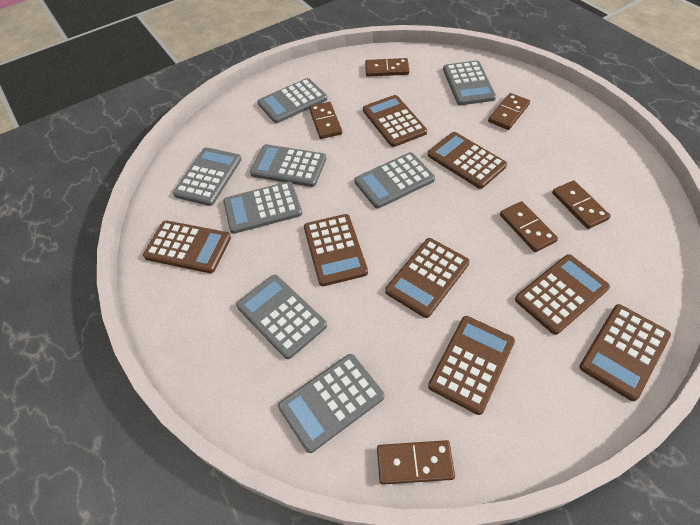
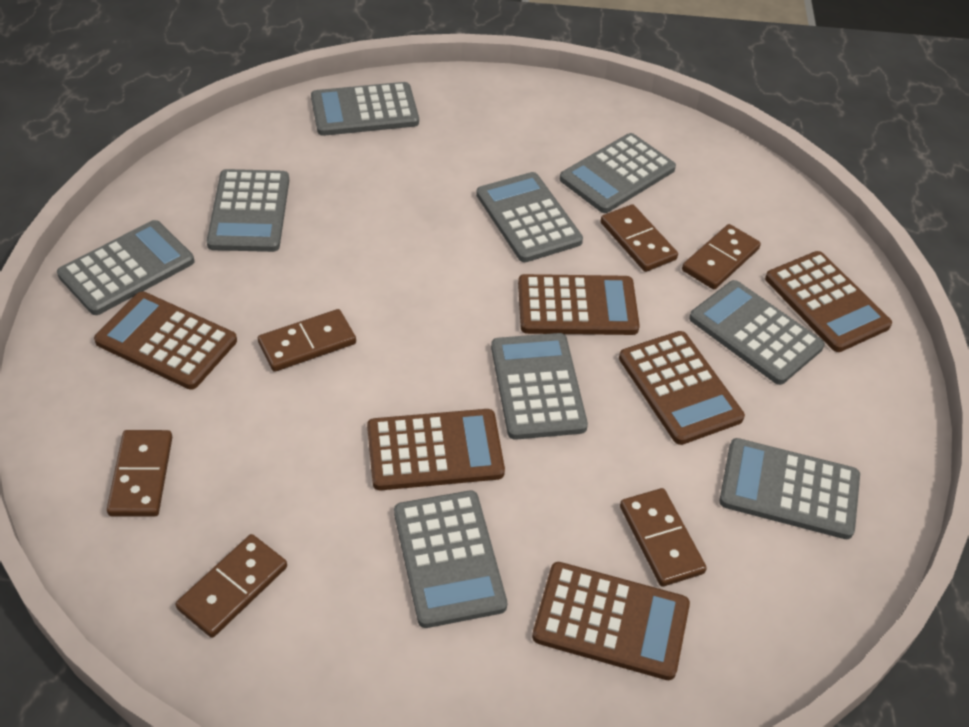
brown calculator: [143,221,231,273] [304,214,368,286] [363,95,427,147] [385,238,470,318] [428,132,507,189] [428,316,515,415] [515,254,610,335] [579,304,671,401] = 8 -> [94,292,237,390] [367,409,505,490] [518,274,640,335] [532,562,690,680] [619,331,745,445] [765,251,892,352] = 6
grey calculator: [173,147,242,206] [223,181,302,234] [236,275,327,359] [250,144,326,187] [257,78,327,123] [278,354,384,453] [354,152,435,209] [443,61,496,105] = 8 -> [57,220,194,315] [207,169,289,252] [311,82,419,136] [394,491,507,628] [476,172,583,262] [491,333,588,440] [560,133,676,213] [689,280,825,385] [719,438,860,539] = 9

